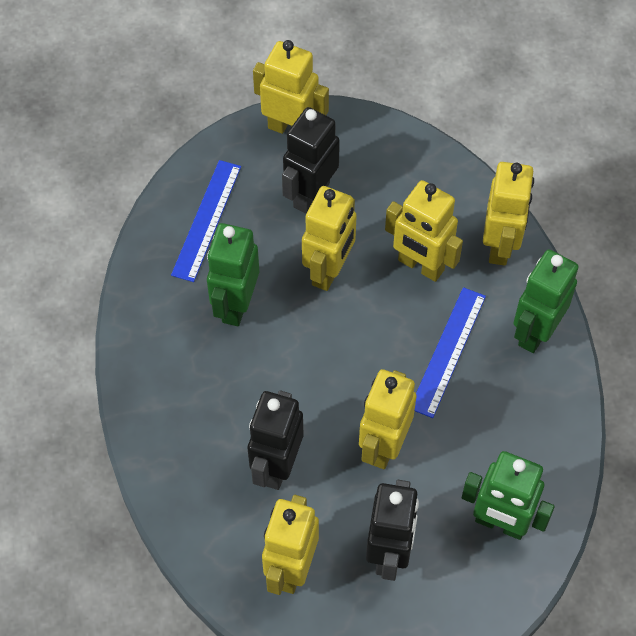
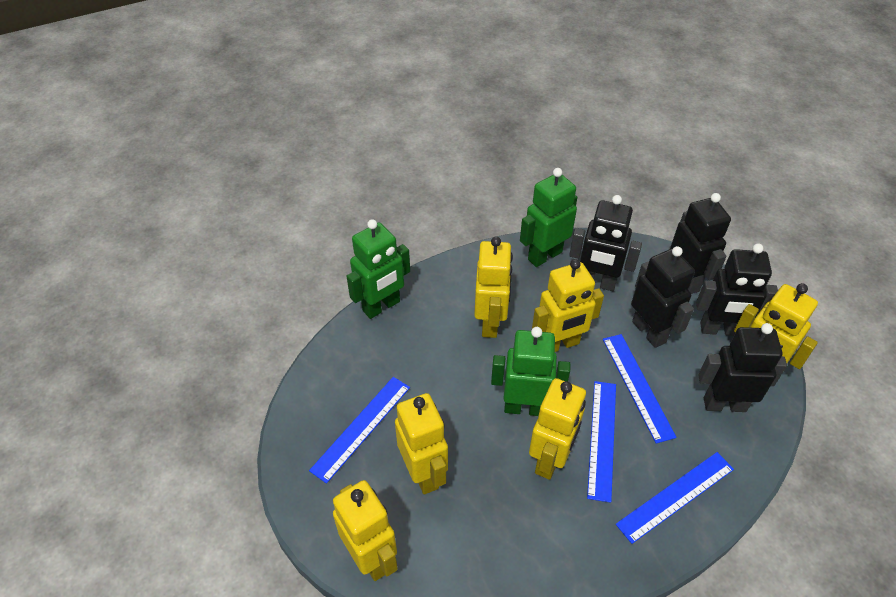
black robot: [248,390,303,490] [282,107,340,214] [366,480,419,581] = 3 -> [569,195,642,291] [631,246,695,348] [670,193,731,294] [696,243,778,336] [698,323,787,412] = 5
blue ruler: [171,160,241,282] [415,287,486,418] = 2 -> [309,377,410,484] [587,381,616,503] [603,334,677,444] [616,452,734,544] = 4

